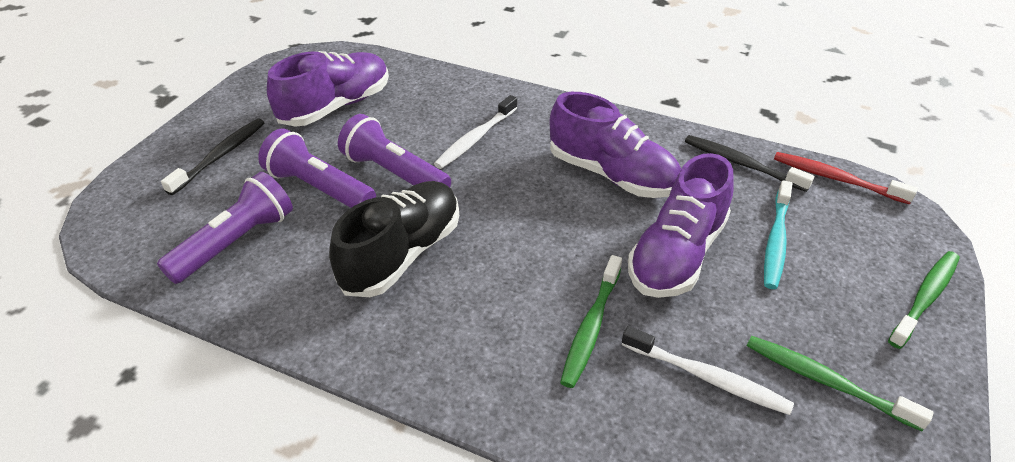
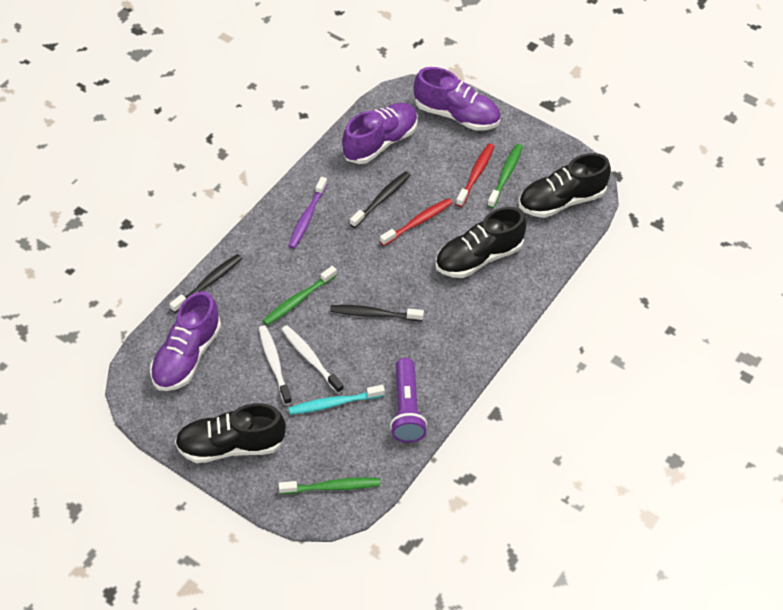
black shoe: [329,181,459,297] = 1 -> [175,403,286,463] [435,207,526,278] [519,153,611,218] = 3
black toothbrush: [161,119,265,195] [685,135,814,192] = 2 -> [170,254,242,313] [330,305,424,321] [350,171,410,228] = 3
purple flashlight: [157,172,293,284] [258,129,376,208] [338,114,451,187] = 3 -> [390,358,427,443] = 1
purple toothbrush: none = 0 -> [288,177,327,249] = 1
red toothbrush: [774,152,918,204] = 1 -> [380,198,453,246] [456,143,495,207] = 2

